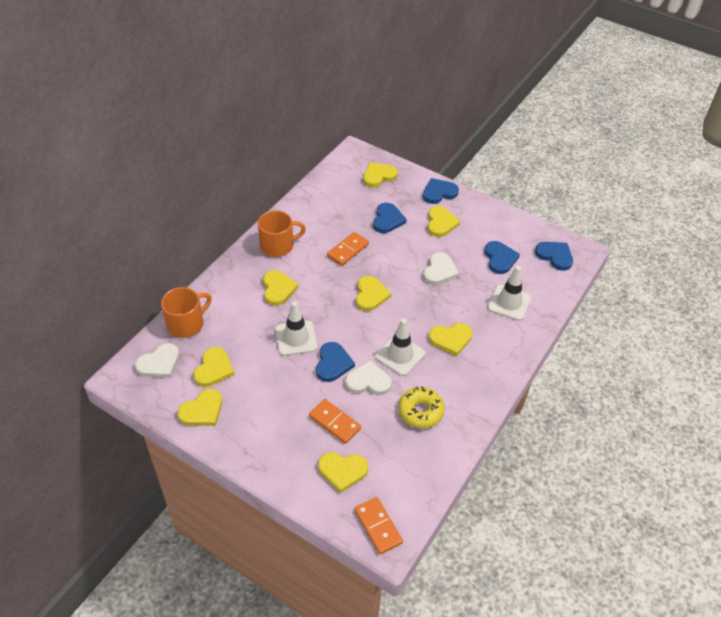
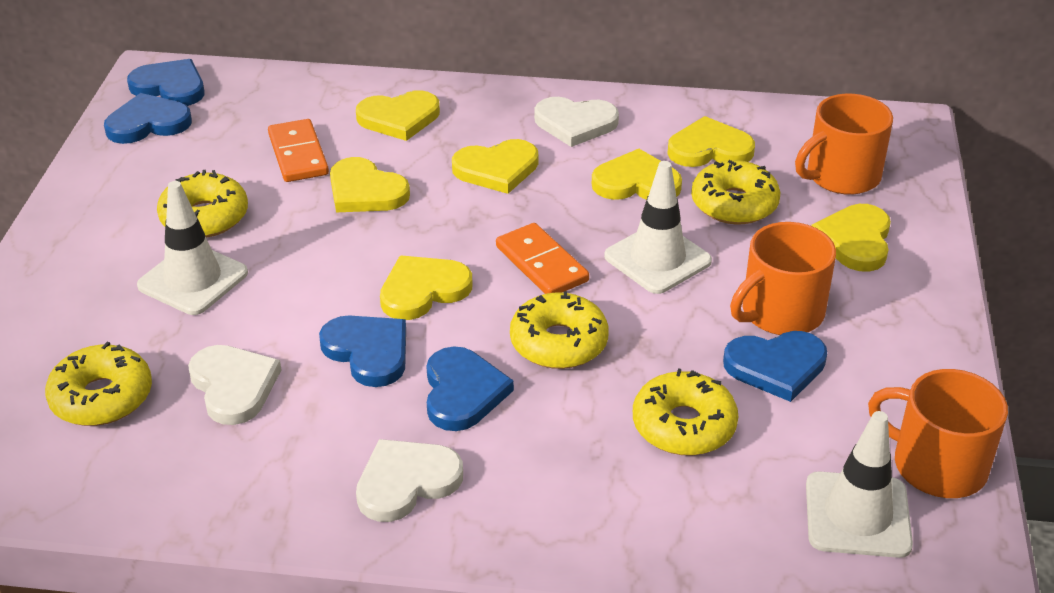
orange domino: [309,399,361,444] [327,232,369,266] [354,497,403,554] = 3 -> [268,119,329,182] [496,223,589,294] = 2
orange mug: [161,287,212,338] [258,210,306,257] = 2 -> [730,222,836,335] [795,94,893,195] [868,369,1008,498] = 3
yellow donut: [398,386,445,428] = 1 -> [45,342,152,426] [157,170,248,238] [510,291,609,369] [633,369,738,455] [691,160,780,225] = 5
yellow heart: [177,388,222,426] [193,347,234,387] [263,270,299,306] [318,452,368,493] [356,276,391,311] [363,162,398,188] [428,206,460,237] [428,323,472,356] = 8 -> [330,157,410,212] [356,90,440,141] [380,256,472,320] [452,139,539,194] [592,149,682,200] [667,116,755,167] [811,204,891,272] = 7

